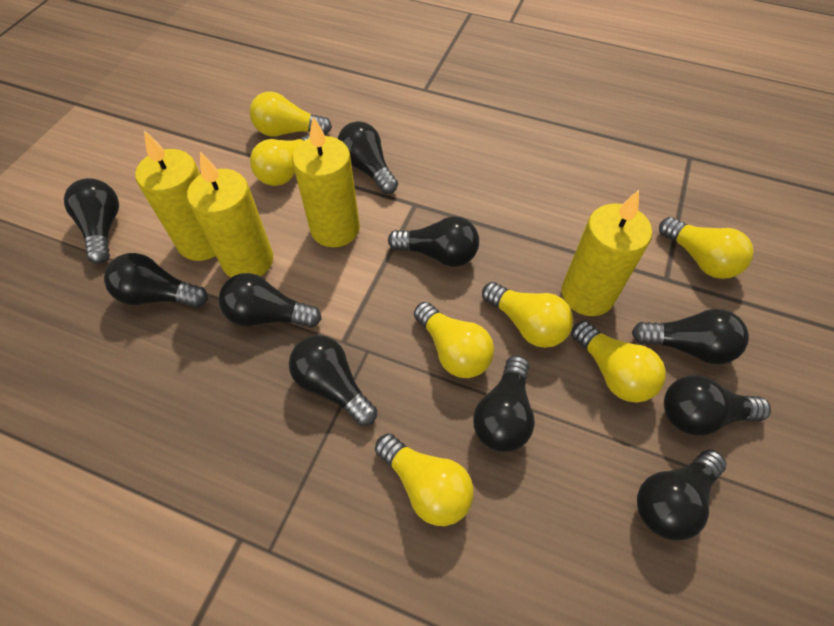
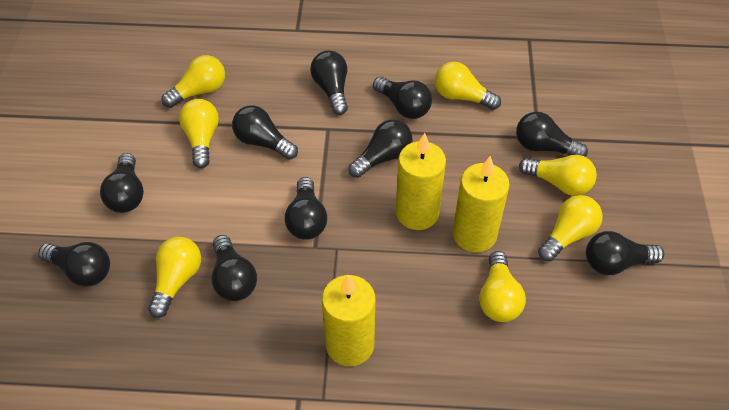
yellow candle: [135,130,216,261] [187,152,273,277] [292,116,360,248] [562,190,652,316] = 4 -> [322,275,375,366] [396,133,446,230] [453,156,510,252] = 3

